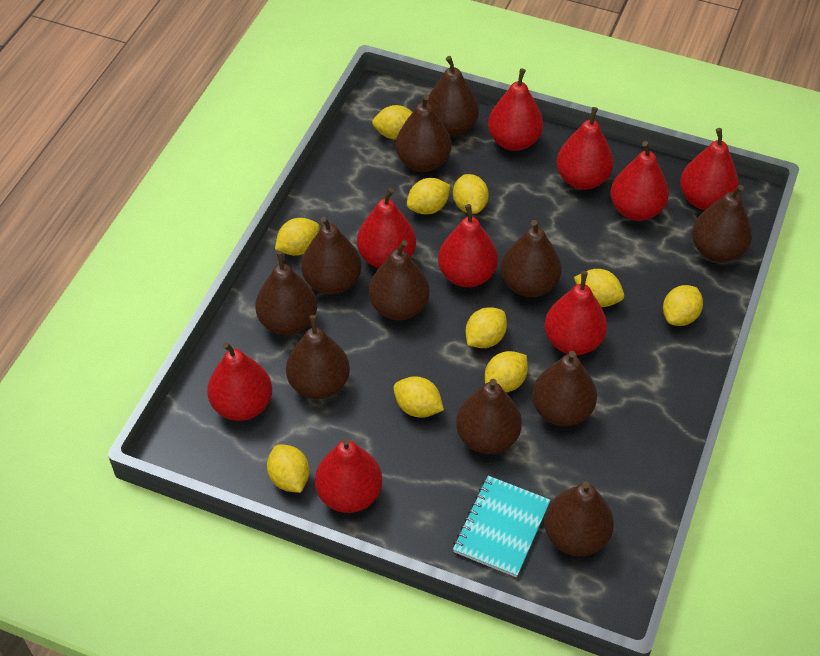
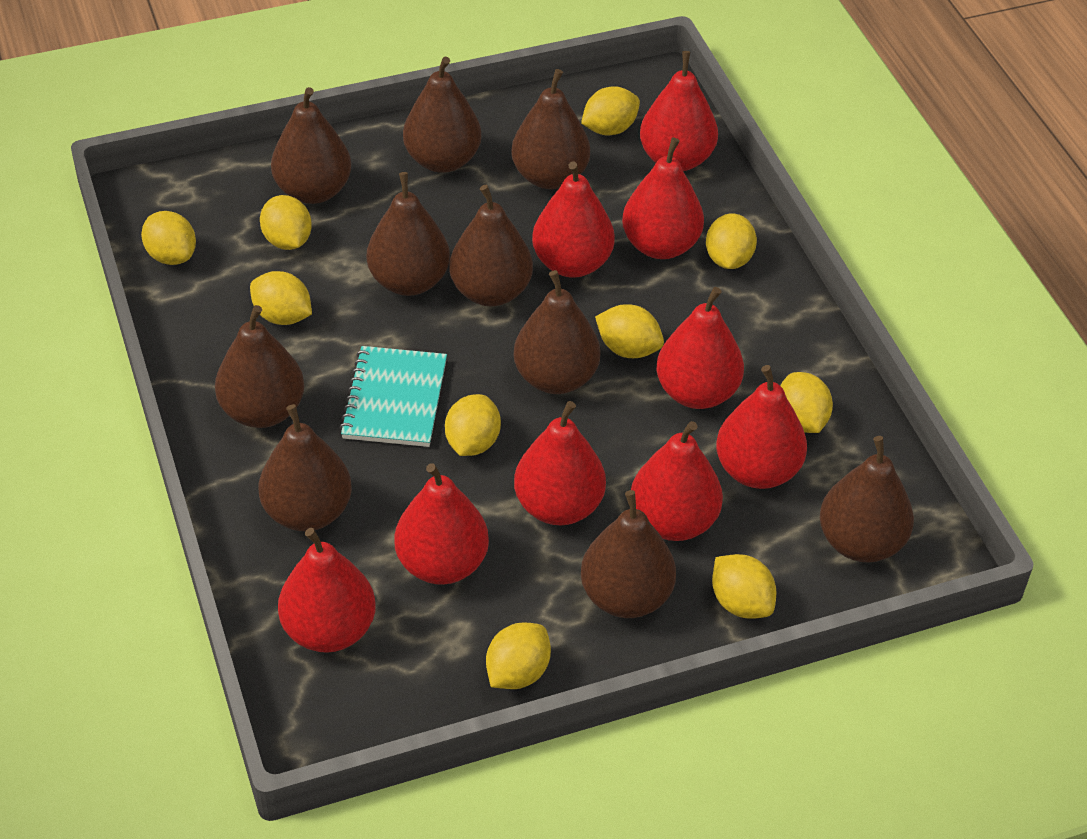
brown pear: [255,251,317,335] [286,315,350,399] [301,217,361,295] [369,240,429,320] [396,95,451,172] [427,56,479,137] [456,378,522,454] [501,220,562,297] [532,351,597,426] [544,481,614,556] [692,185,752,262] = 11 -> [215,305,304,428] [259,404,352,531] [271,87,351,204] [367,172,450,296] [403,57,481,173] [449,185,533,306] [511,69,590,189] [514,270,600,394] [581,490,676,618] [820,436,914,563] = 10

